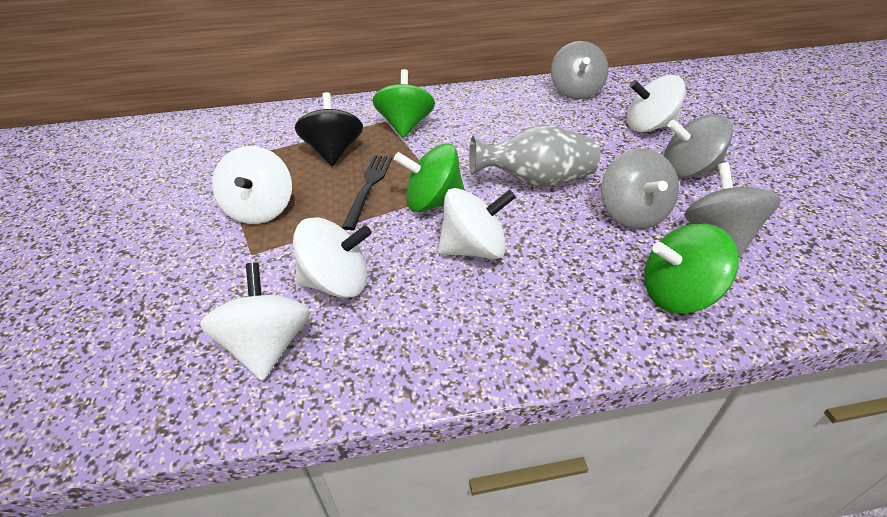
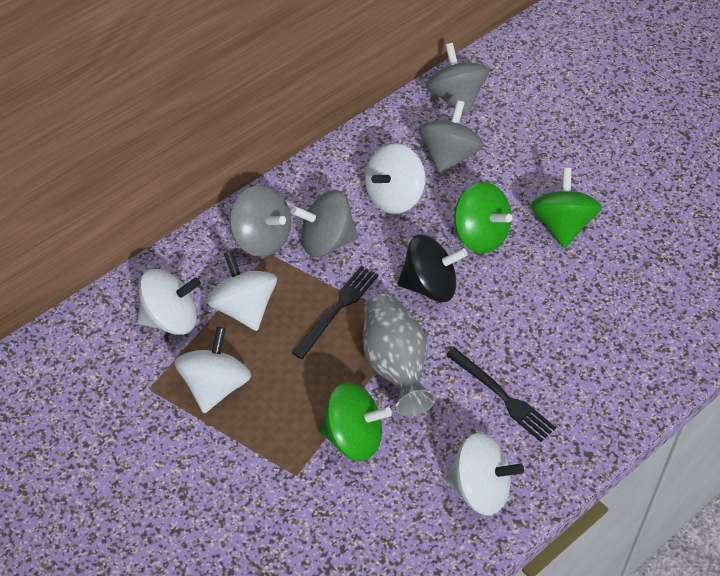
black fork: [342,155,392,230] = 1 -> [292,266,379,359] [446,348,556,442] = 2

